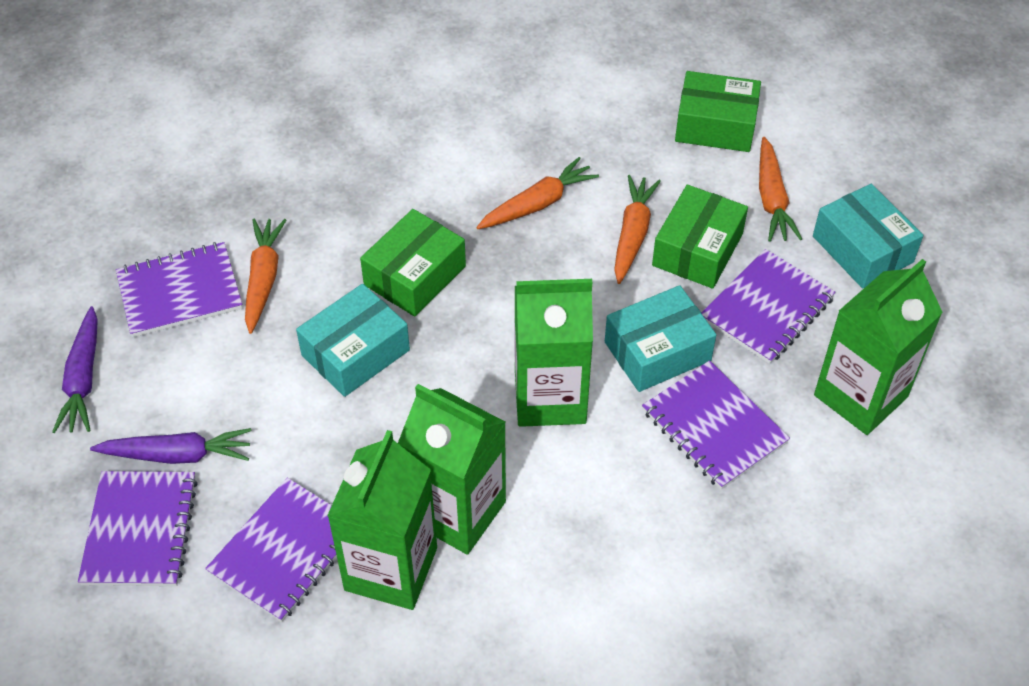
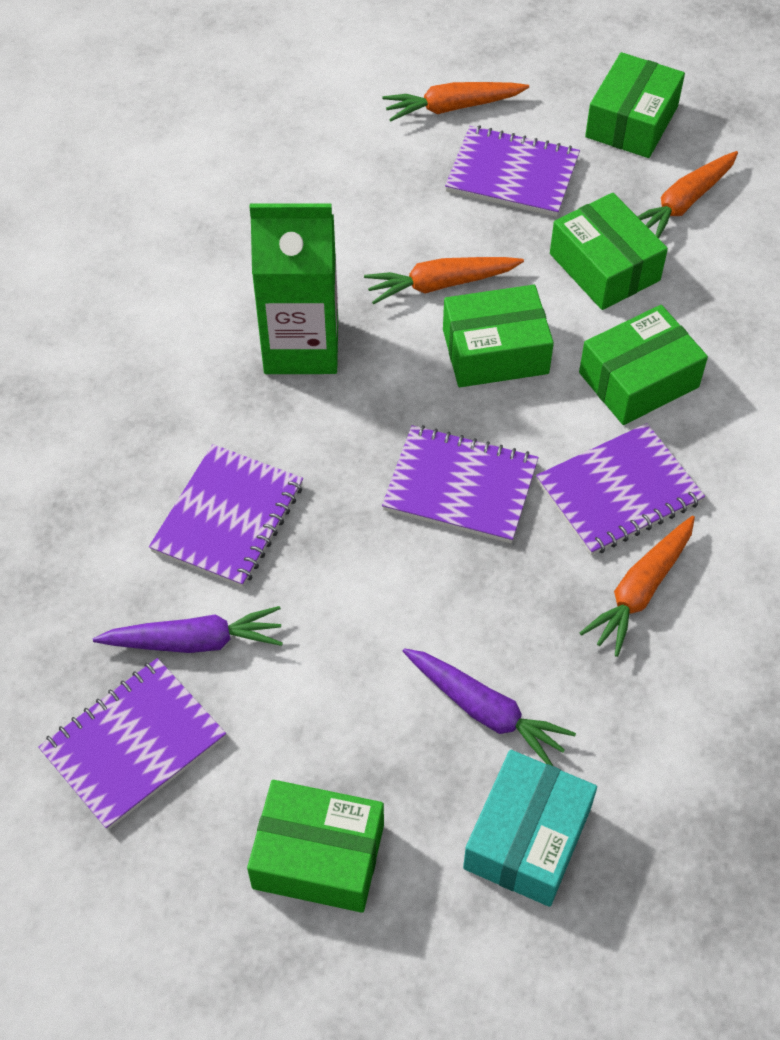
green box: [360,209,466,317] [652,185,748,289] [675,71,761,152] = 3 -> [247,780,384,913] [443,285,554,387] [550,193,668,310] [579,305,708,425] [585,52,685,158] = 5
green carton: [327,430,437,610] [398,384,506,555] [515,279,593,427] [814,259,943,435] = 4 -> [250,203,338,374] = 1
turquoise box: [296,284,410,397] [605,285,716,392] [813,184,923,288] = 3 -> [463,750,597,907] = 1

